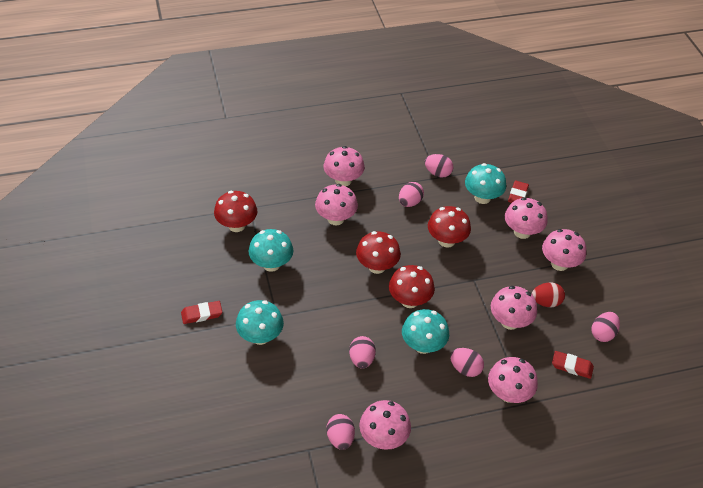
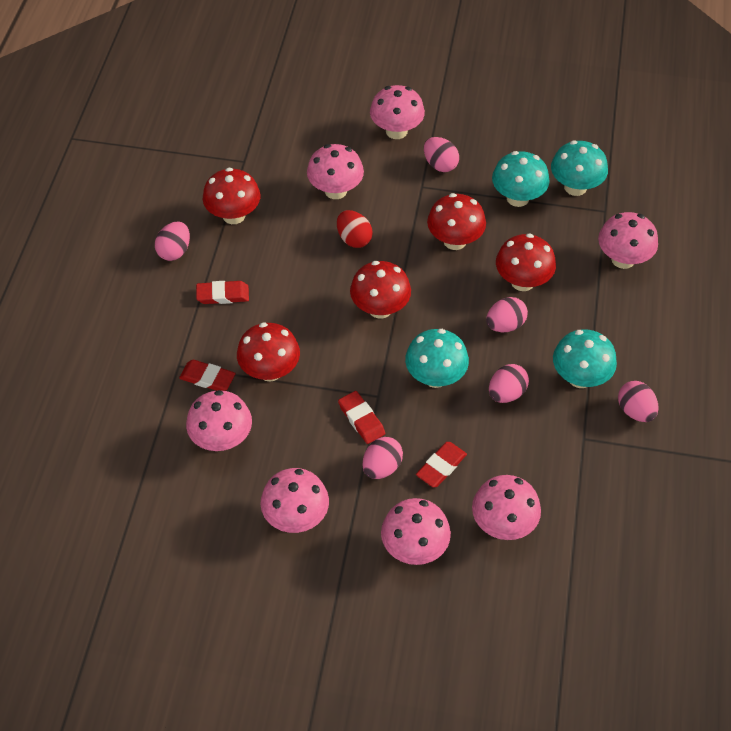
red eraser: [181,301,222,324] [508,181,529,203] [552,351,594,379] = 3 -> [179,360,236,391] [196,281,249,304] [338,391,385,444] [416,442,467,488] = 4
red mushroom: [214,191,258,232] [356,231,401,274] [389,265,435,308] [428,206,471,248] = 4 -> [203,168,260,224] [237,322,300,382] [350,261,411,319] [427,193,486,250] [496,234,556,291] = 5

